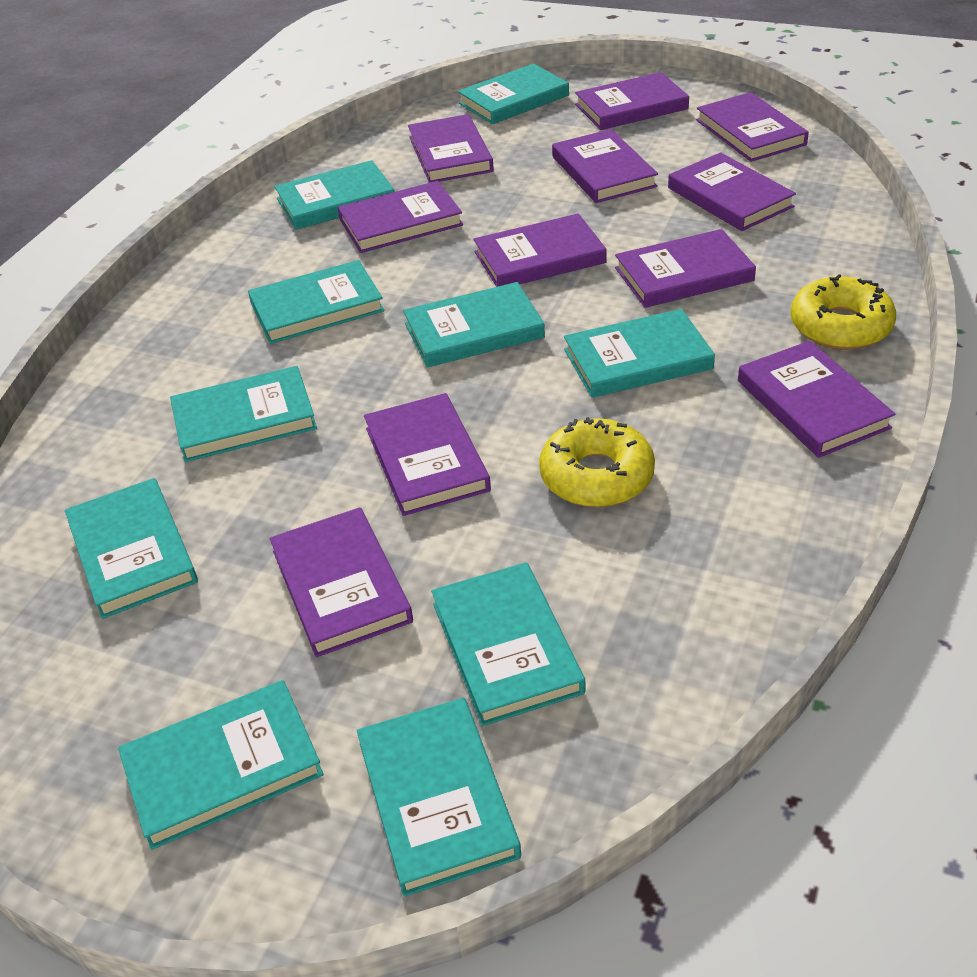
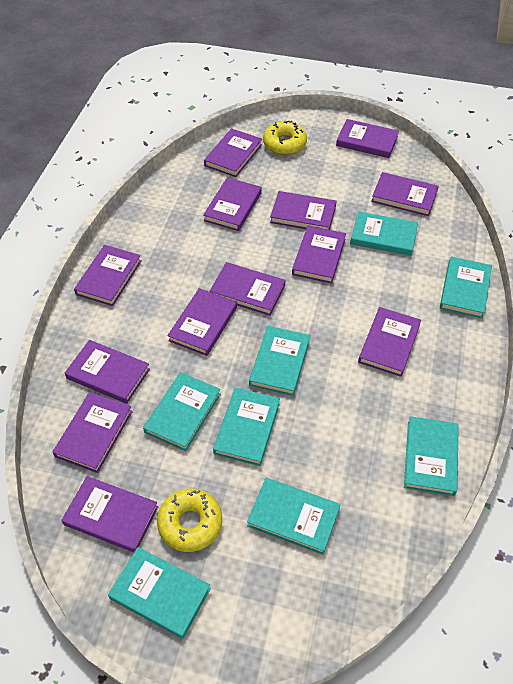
purple book: [270,507,413,657] [338,181,463,253] [364,393,491,516] [408,114,494,183] [473,214,607,287] [552,129,658,203] [575,72,689,130] [615,229,756,308] [668,152,796,231] [696,92,809,162] [738,341,895,458] = 11 -> [53,392,133,473] [61,476,159,552] [65,340,150,404] [74,245,142,306] [168,288,237,356] [203,177,262,231] [204,128,262,177] [210,262,286,316] [270,191,336,230] [292,225,346,284] [336,119,399,158] [358,307,421,377] [371,172,439,216] = 13
turquoise book: [65,478,198,619] [118,680,324,850] [170,366,317,462] [248,260,385,344] [274,160,395,230] [357,698,521,897] [403,282,545,368] [431,562,585,726] [458,63,569,124] [564,309,715,398] = 10 -> [108,547,211,639] [143,372,221,451] [213,388,280,466] [247,478,340,555] [249,326,310,396] [350,211,418,256] [404,416,459,496] [440,256,492,318] = 8

